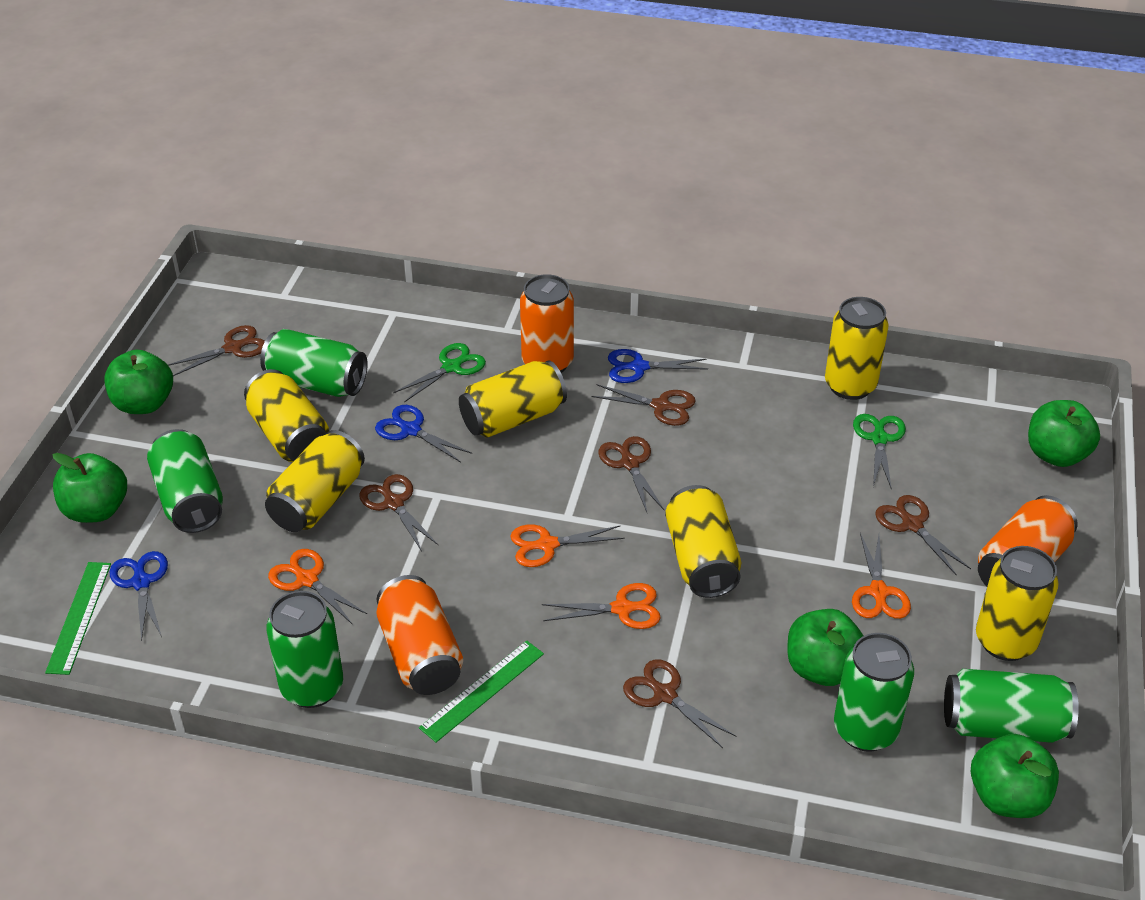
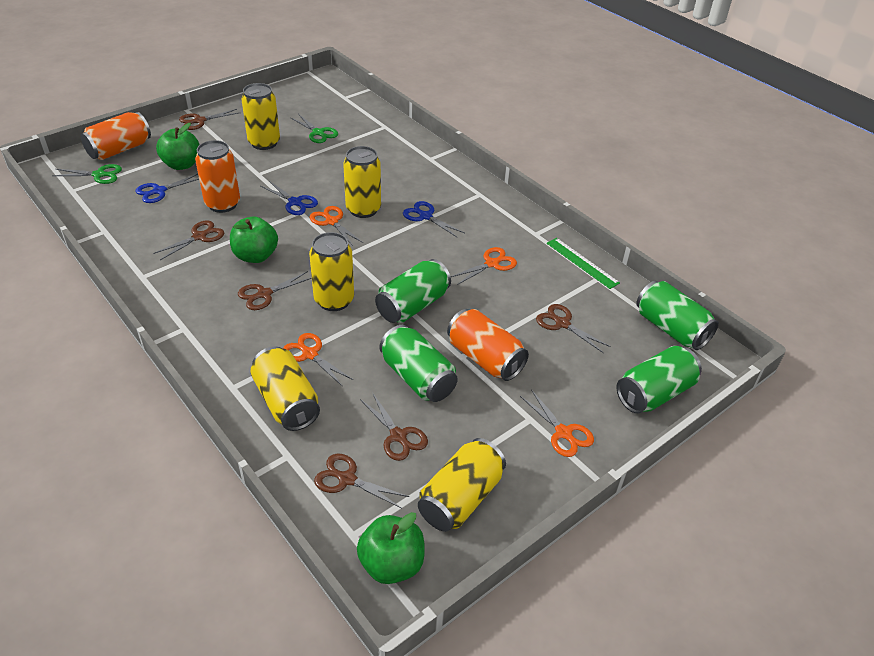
green apple: [52,453,127,523] [105,350,173,414] [787,609,864,686] [971,734,1059,818] [1028,400,1100,467] = 5 -> [156,123,199,170] [230,216,278,263] [357,512,425,584] = 3
green can: [147,429,223,533] [260,329,368,397] [266,591,343,708] [834,633,914,752] [944,669,1079,743] = 5 -> [375,259,451,323] [379,325,458,402] [616,346,702,414] [636,281,719,350] = 4
green ruler: [45,562,111,675] [419,640,544,743] = 2 -> [547,238,620,289] = 1
yellow can: [244,369,329,462] [265,430,365,532] [459,360,567,438] [665,485,741,598] [825,297,889,400] [976,546,1059,661] = 6 -> [241,83,280,150] [250,346,320,431] [309,232,354,311] [343,146,381,218] [418,438,506,532] = 5

